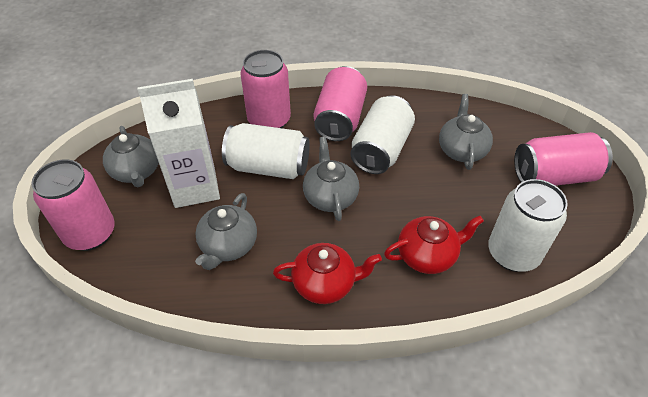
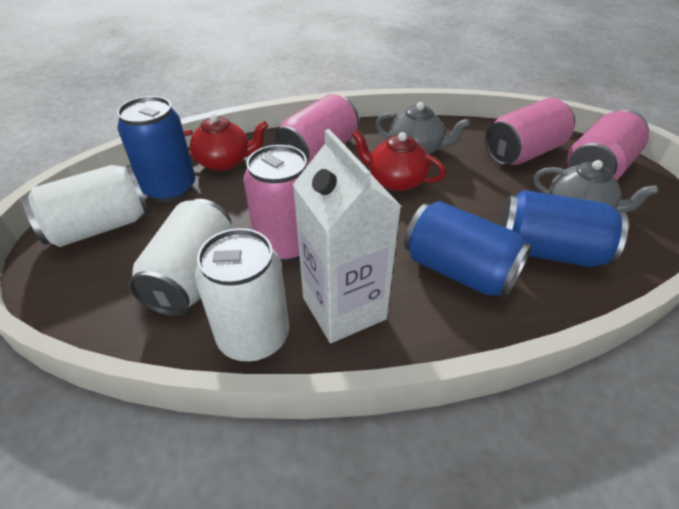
blue can: none = 0 -> [117,96,195,202] [404,201,532,298] [500,190,628,267] = 3
grey teapot: [103,126,159,187] [195,193,257,270] [303,137,359,221] [439,94,493,170] = 4 -> [375,102,470,155] [533,160,658,213] = 2

